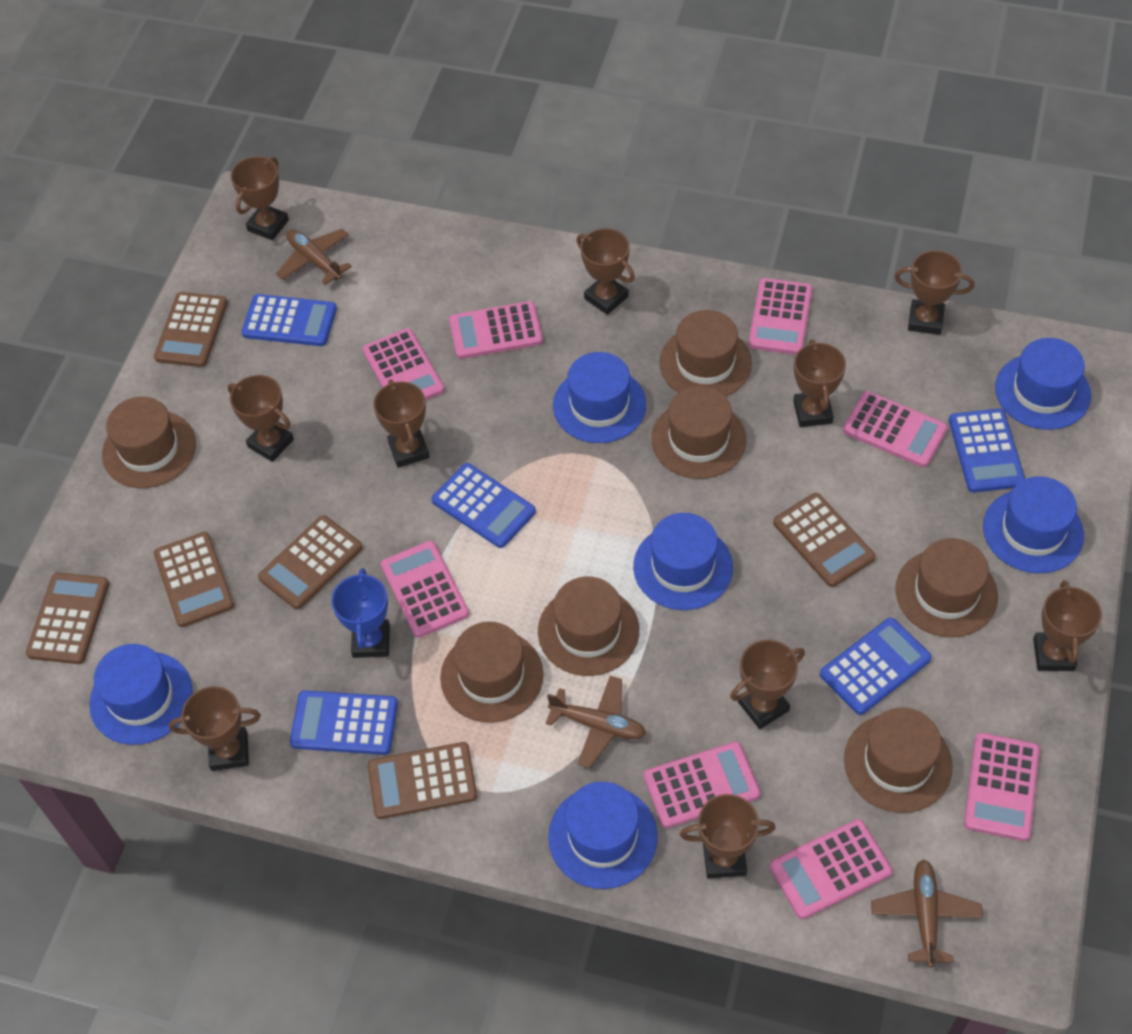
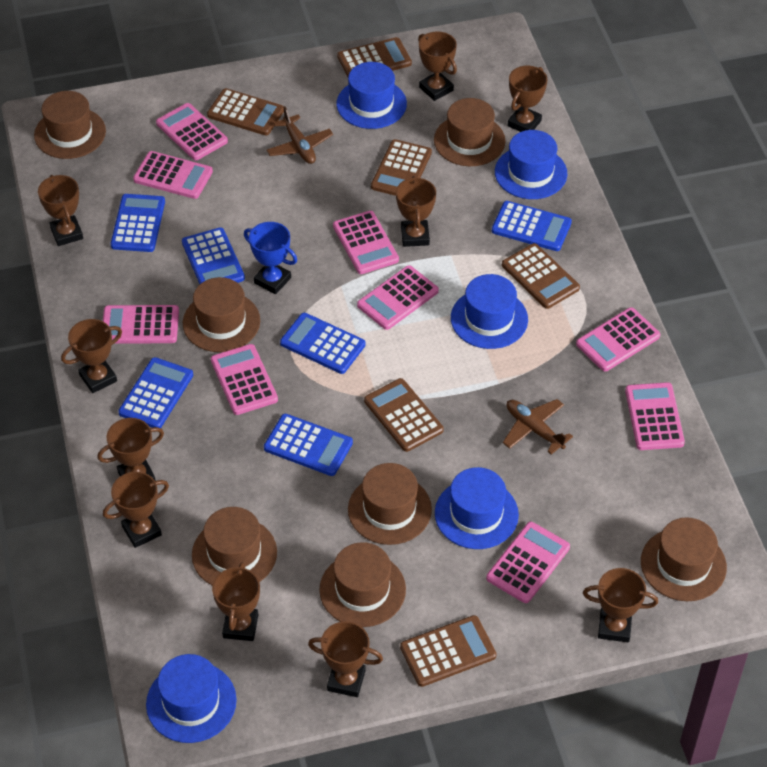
blue calculator: [241,294,337,346] [290,690,398,755] [432,463,536,548] [820,618,932,715] [949,409,1025,492] = 5 -> [110,194,165,252] [118,357,193,428] [182,227,245,284] [264,414,353,476] [280,313,366,374] [492,201,572,251] = 6
blue hat: [89,644,193,745] [548,782,658,889] [553,352,646,443] [633,513,733,610] [983,476,1084,573] [995,338,1091,430] = 6 -> [146,654,237,743] [337,62,407,129] [435,467,519,549] [451,274,528,349] [495,130,567,199] = 5
brown plane: [276,229,352,285] [546,676,646,768] [871,859,983,967] = 3 -> [266,106,333,164] [503,399,573,454] = 2
pink calculator: [362,328,445,401] [381,541,469,638] [449,301,543,359] [644,742,760,828] [748,278,812,355] [770,819,892,919] [843,391,948,467] [964,733,1040,841] = 8 -> [103,305,179,344] [133,151,213,199] [156,103,228,160] [211,344,278,415] [333,211,399,274] [357,265,439,330] [486,522,570,603] [576,307,660,372] [625,382,685,450] = 9

